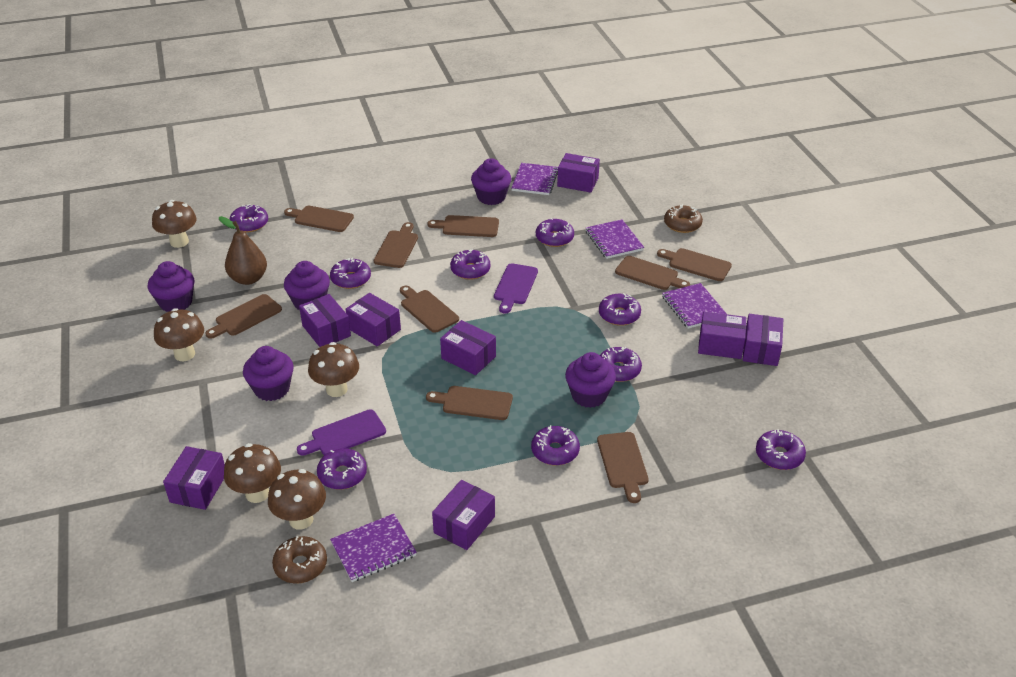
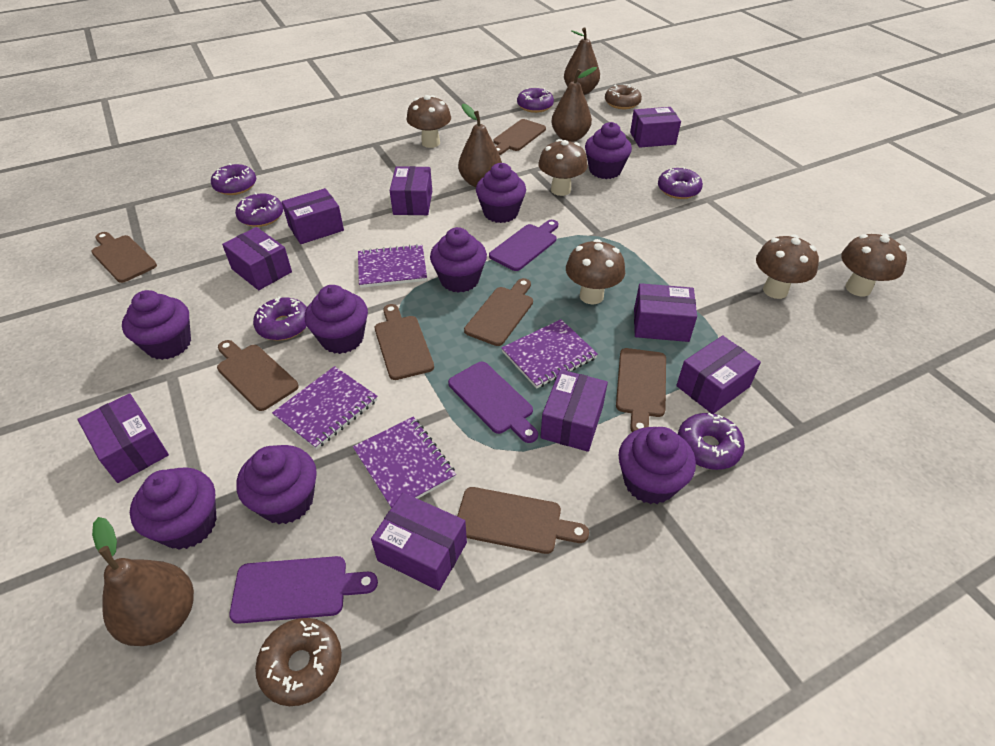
brown cutting board: [205,294,282,339] [284,206,354,232] [374,222,418,268] [400,286,459,333] [426,386,513,420] [427,215,499,237] [597,432,649,503] [615,256,690,290] [657,248,732,281] = 9 -> [91,232,157,283] [217,340,299,411] [375,304,434,380] [457,487,589,554] [464,278,533,346] [493,119,546,155] [616,348,666,432] = 7
brown pear: [219,216,267,285] = 1 -> [92,517,194,646] [458,104,502,187] [551,67,597,142] [564,28,600,95] = 4
purple box: [163,446,225,510] [299,294,351,347] [346,293,401,346] [432,480,495,550] [440,320,496,375] [557,153,600,193] [698,312,746,359] [743,314,783,366] = 8 -> [78,393,169,483] [222,227,292,290] [282,188,344,244] [371,493,467,591] [390,166,432,215] [540,369,608,452] [630,107,681,148] [634,283,697,342] [676,336,761,414] = 9
purple cupcake: [148,261,194,312] [243,346,294,401] [284,261,330,310] [471,158,511,205] [565,352,616,408] = 5 -> [122,290,191,360] [130,467,217,550] [236,445,317,524] [305,285,368,354] [430,227,487,293] [476,163,526,223] [585,122,632,179] [618,427,696,504] = 8
purple cutting board: [297,409,386,456] [494,263,538,313] = 2 -> [229,556,378,624] [448,362,538,443] [489,220,558,271] = 3
purple donut: [229,204,268,232] [317,448,367,490] [330,258,371,289] [450,249,490,280] [531,425,580,465] [536,218,574,247] [599,293,641,326] [600,347,642,382] [756,429,806,470] = 9 -> [211,163,256,195] [235,192,283,227] [253,296,307,341] [517,88,554,113] [658,167,703,199] [678,413,745,470] = 6

